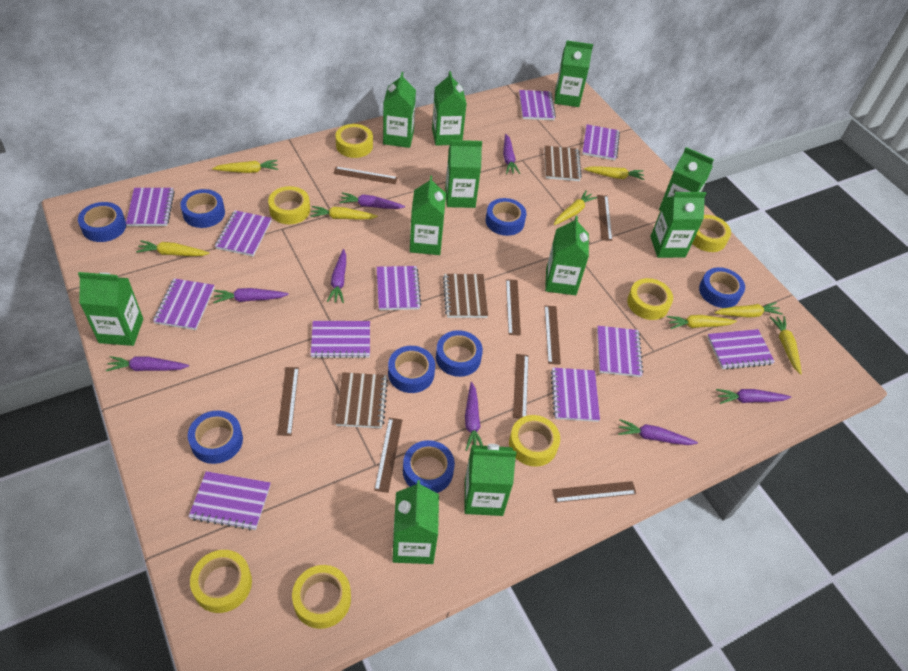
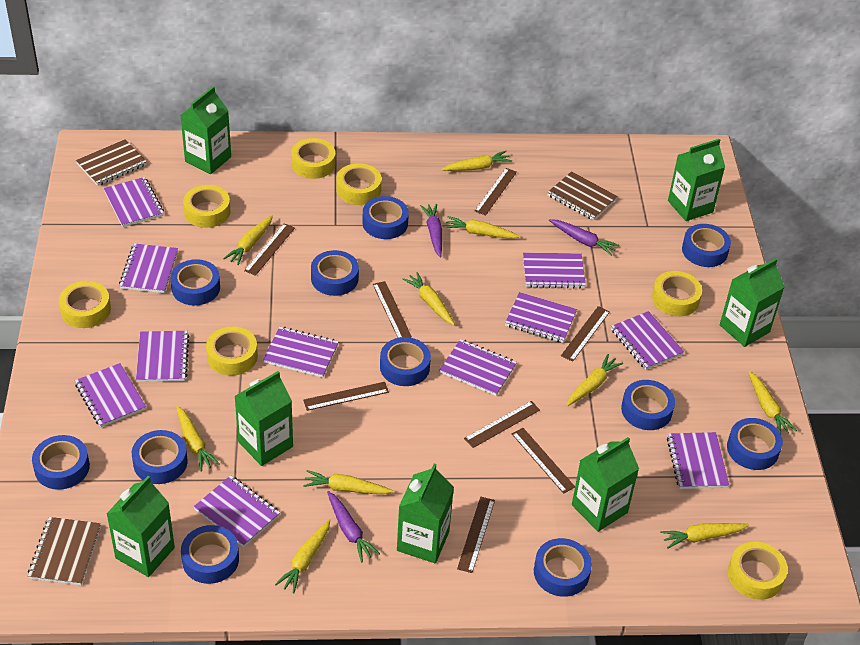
blue tape: [78,202,126,242] [180,189,225,228] [188,411,243,464] [388,346,435,393] [403,440,455,493] [436,330,483,377] [486,198,526,236] [699,267,745,308] = 8 -> [32,435,90,490] [132,430,188,484] [170,259,220,306] [181,525,239,584] [311,250,359,296] [362,196,409,239] [380,337,431,386] [534,538,592,597] [621,380,675,430] [682,224,731,267] [727,418,783,470] = 11
green carton: [78,272,143,346] [383,72,416,148] [392,480,439,564] [410,176,446,255] [432,71,467,146] [445,140,482,208] [464,444,517,516] [545,216,589,295] [554,40,593,107] [650,192,707,258] [659,147,714,211] = 11 -> [106,476,175,577] [181,86,231,174] [234,371,293,466] [397,463,454,563] [572,437,639,532] [668,139,725,221] [720,258,785,347] = 7
purple carrot: [106,356,189,371] [213,288,289,303] [327,249,346,303] [339,192,405,209] [465,382,483,451] [503,134,520,174] [618,419,698,445] [716,389,791,404] = 8 -> [327,491,380,563] [420,204,442,258] [549,219,619,256] = 3
yellow carrot: [136,240,210,256] [212,160,278,173] [310,206,378,220] [554,190,597,225] [584,167,645,180] [667,315,737,329] [714,302,783,318] [770,316,802,375] = 8 -> [176,406,220,472] [223,215,273,265] [275,519,330,593] [303,470,393,494] [403,272,455,325] [441,151,512,171] [444,216,520,239] [567,354,623,406] [661,523,749,549] [748,371,797,434] = 10

